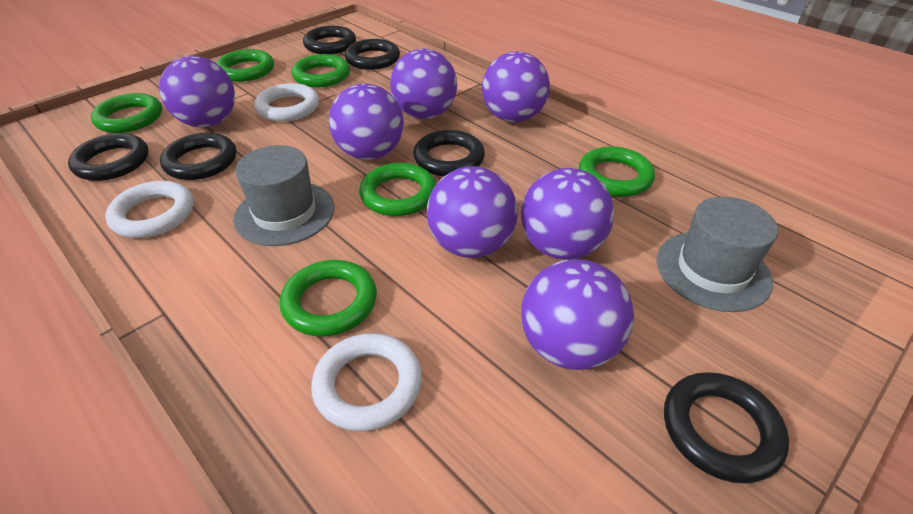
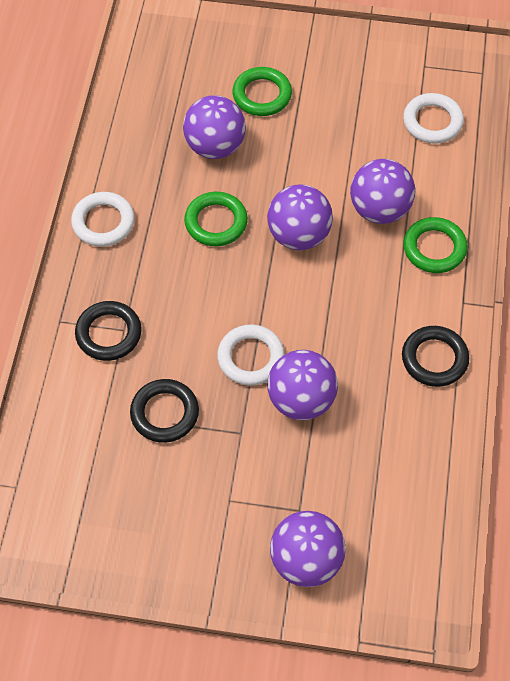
black ring: [68,133,149,181] [160,133,236,180] [303,26,356,54] [345,39,400,70] [413,130,485,176] [664,372,789,483] = 6 -> [75,301,142,361] [130,379,199,443] [402,326,469,387] = 3
green ring: [91,93,162,133] [216,49,274,82] [280,260,377,336] [291,54,350,88] [359,163,436,216] [579,146,655,197] = 6 -> [184,192,248,246] [233,67,292,116] [403,217,468,273] = 3
grey hat: [233,145,335,246] [656,196,778,312] = 2 -> none = 0
purple ball: [159,56,235,127] [329,83,404,160] [390,49,457,119] [427,166,518,258] [482,51,550,122] [521,168,614,260] [521,259,634,370] = 7 -> [183,95,246,159] [267,185,333,250] [267,350,338,420] [270,511,346,587] [350,159,415,224] = 5

